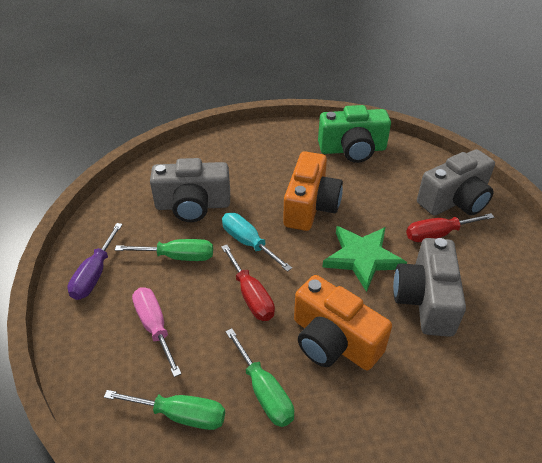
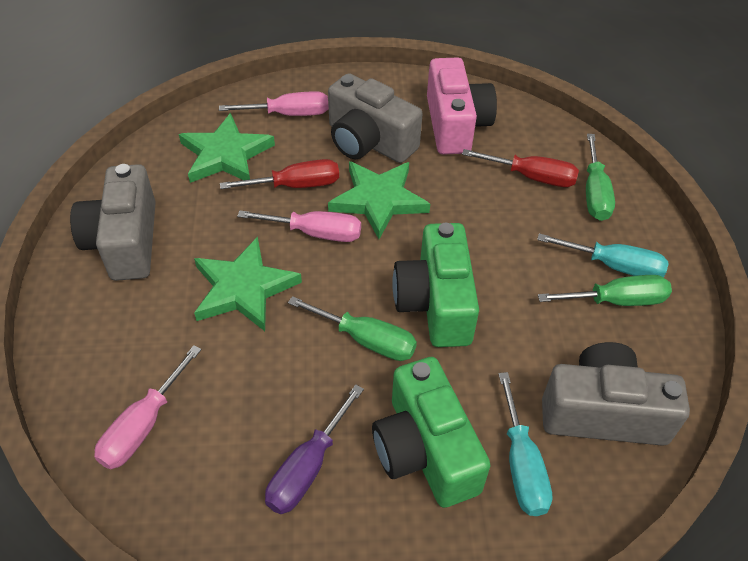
green camera: [318,105,391,163] = 1 -> [372,357,491,508] [392,223,479,347] = 2
green star: [323,226,407,292] = 1 -> [179,113,275,183] [194,237,302,331] [328,161,430,239] = 3
orange camera: [283,152,343,231] [294,275,392,370] = 2 -> none = 0
pink camera: none = 0 -> [427,57,497,155] = 1
pink screwdriver: [132,287,182,377] = 1 -> [94,345,202,469] [219,91,329,116] [237,210,361,242] = 3
turquoise screwdriver: [222,213,292,272] = 1 -> [498,372,553,516] [537,233,669,277] = 2

